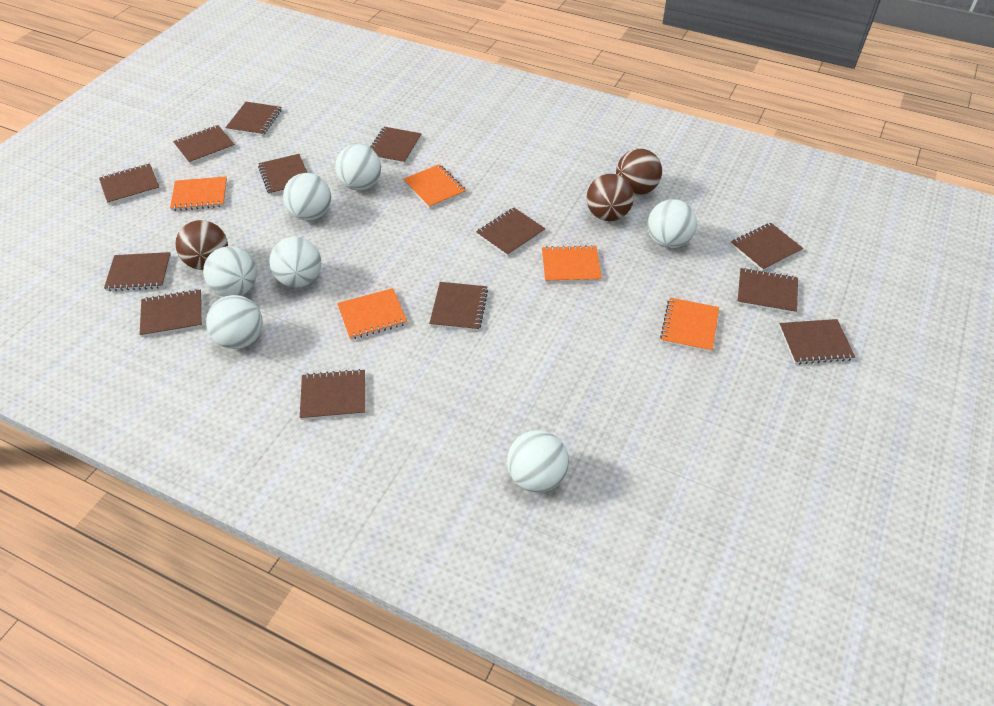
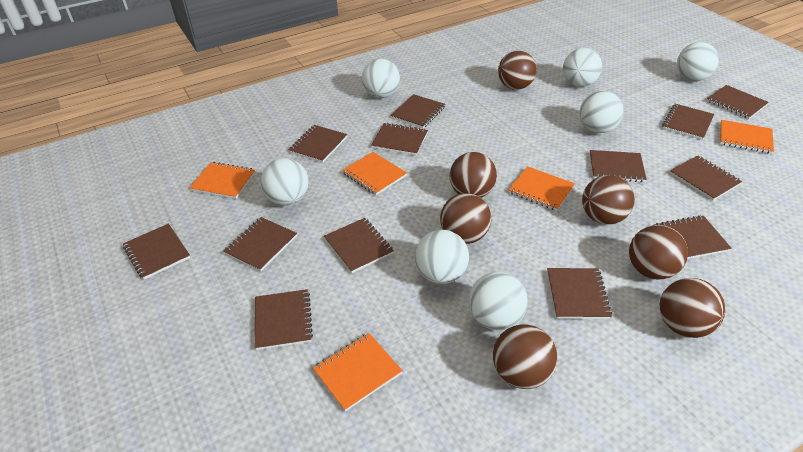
brown ball: [176,220,228,270] [587,174,634,221] [616,149,662,195] = 3 -> [440,193,491,244] [449,152,497,198] [493,325,558,389] [498,51,537,90] [582,175,635,225] [629,225,688,280] [660,278,726,338] = 7

